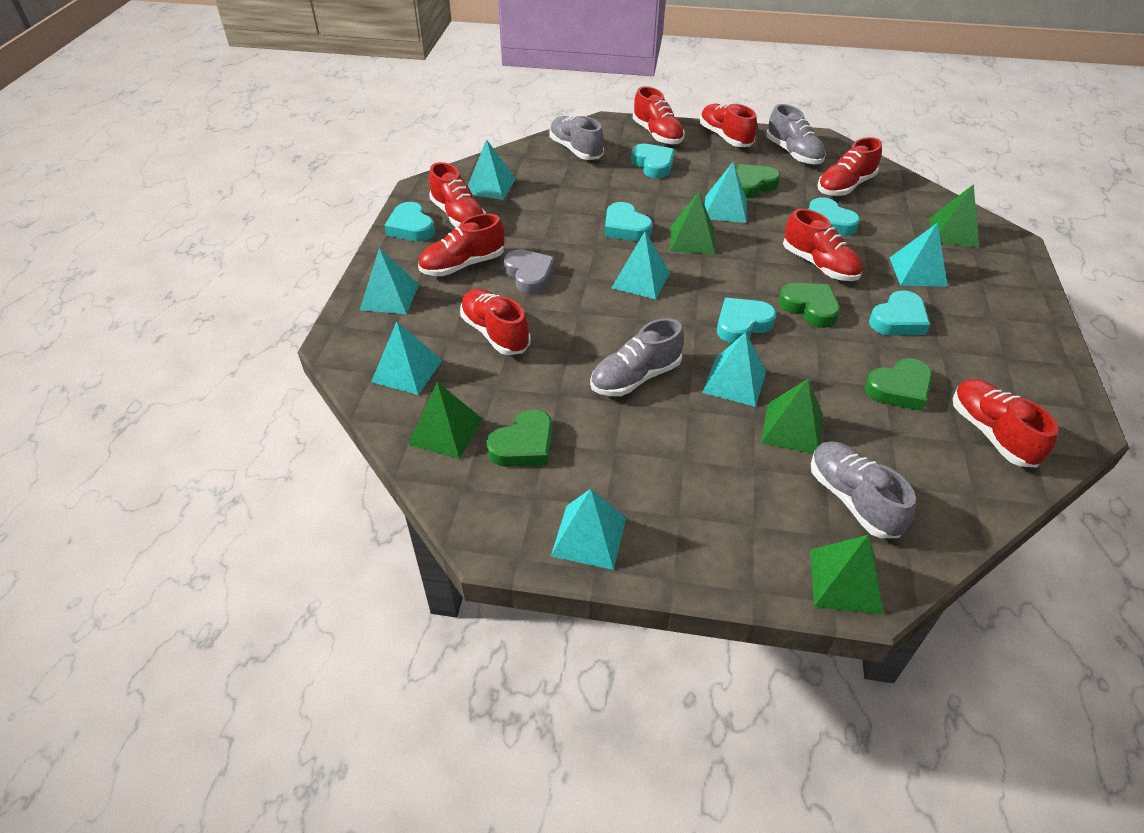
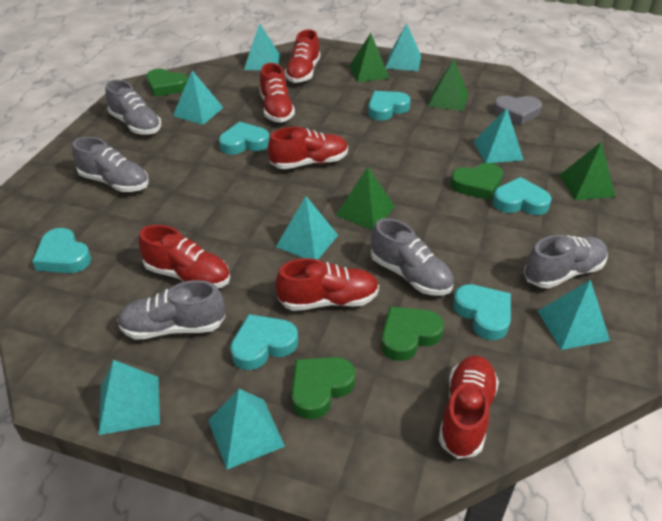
green pyramid: [408,382,483,459] [670,192,715,254] [761,379,823,454] [810,535,884,615] [929,184,979,248] = 5 -> [336,167,395,230] [349,33,390,82] [428,59,468,111] [559,142,616,200] = 4
grey shoe: [549,115,604,160] [590,318,684,396] [766,104,826,164] [811,441,916,538] = 4 -> [72,137,149,192] [105,80,161,135] [117,280,225,340] [371,218,454,295] [524,235,608,288] = 5
red shoe: [418,214,505,276] [429,162,486,227] [460,289,530,355] [633,86,685,145] [700,103,757,147] [783,209,863,281] [817,137,882,196] [953,379,1058,468] = 8 -> [139,225,230,288] [260,63,295,123] [268,127,348,169] [276,258,379,311] [284,29,320,83] [438,356,499,459] = 6

